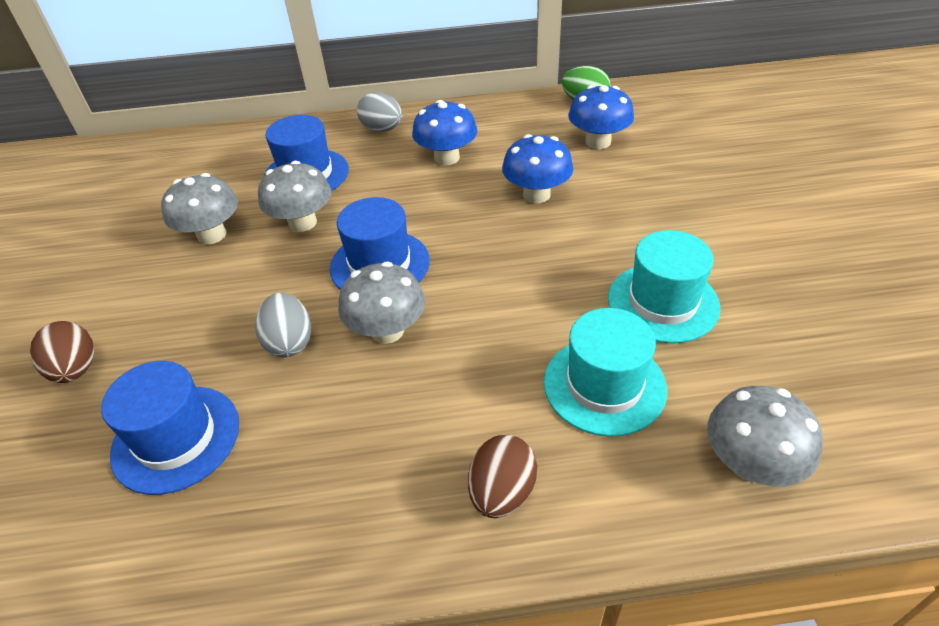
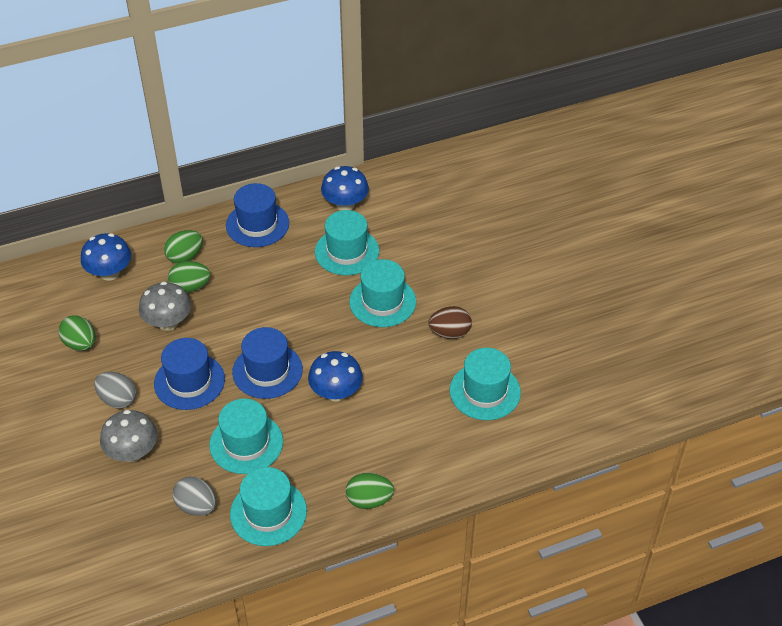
brown egg: [30,321,94,383] [468,435,537,518] = 2 -> [429,306,472,339] = 1
green egg: [562,66,611,100] = 1 -> [58,315,96,351] [164,230,203,264] [168,261,210,293] [346,473,394,509] = 4
grey mushroom: [161,173,238,244] [258,161,331,232] [338,261,425,344] [707,386,823,486] = 4 -> [100,410,157,462] [139,281,191,331] = 2
turquoise hat: [544,308,667,437] [608,230,720,343] = 2 -> [209,399,283,474] [230,467,307,546] [315,210,379,275] [349,259,416,327] [450,348,521,420] = 5

